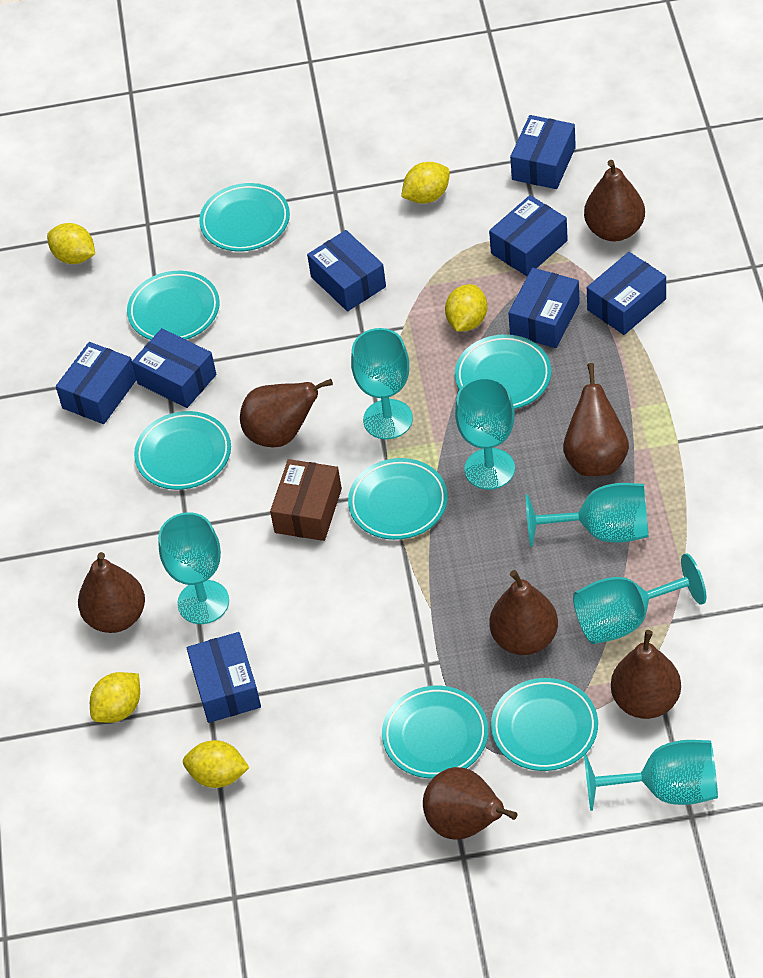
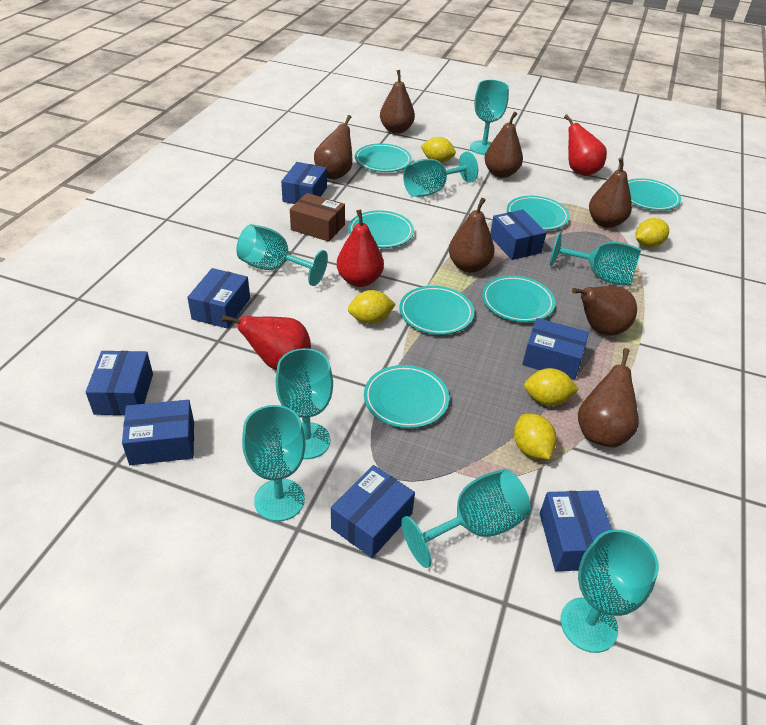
red pear: none = 0 -> [222,315,311,370] [337,209,384,287] [564,114,607,176] = 3
turquoise goblet: [158,512,229,624] [351,328,413,439] [455,377,515,490] [526,483,648,547] [573,553,706,644] [584,740,718,811] = 6 -> [236,224,328,286] [242,405,306,522] [275,348,333,459] [401,469,531,568] [403,152,478,197] [470,80,509,155] [550,231,641,286] [561,529,659,653] = 8

